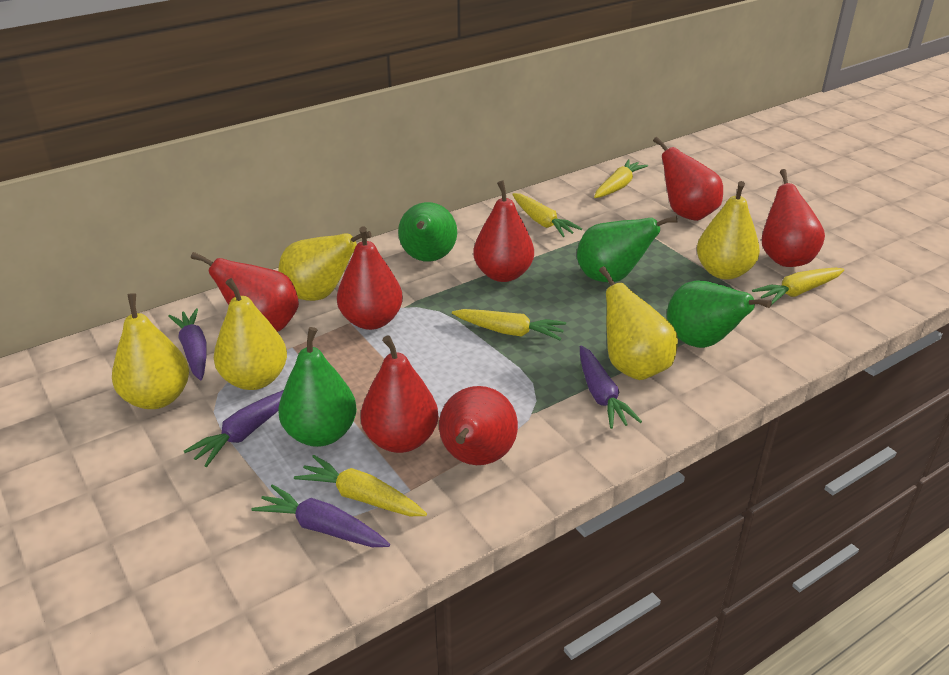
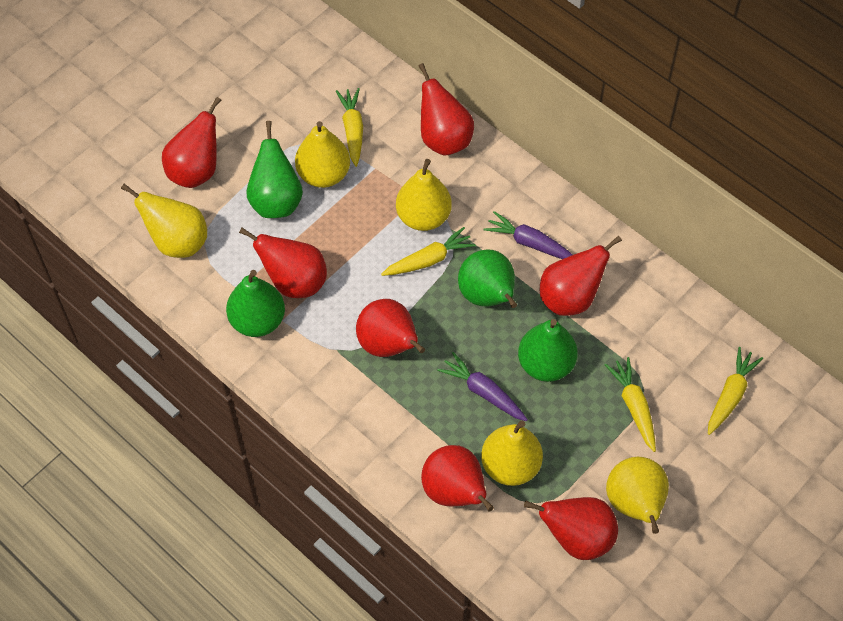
purple carrot: [168,308,206,380] [184,390,284,467] [251,484,390,547] [580,345,642,429] = 4 -> [437,352,528,421] [483,211,573,259] = 2
yellow carrot: [294,455,427,516] [452,309,566,340] [512,193,582,237] [594,160,648,198] [752,268,844,304] = 5 -> [336,88,363,167] [381,227,476,276] [605,357,656,452] [708,347,763,435] = 4

